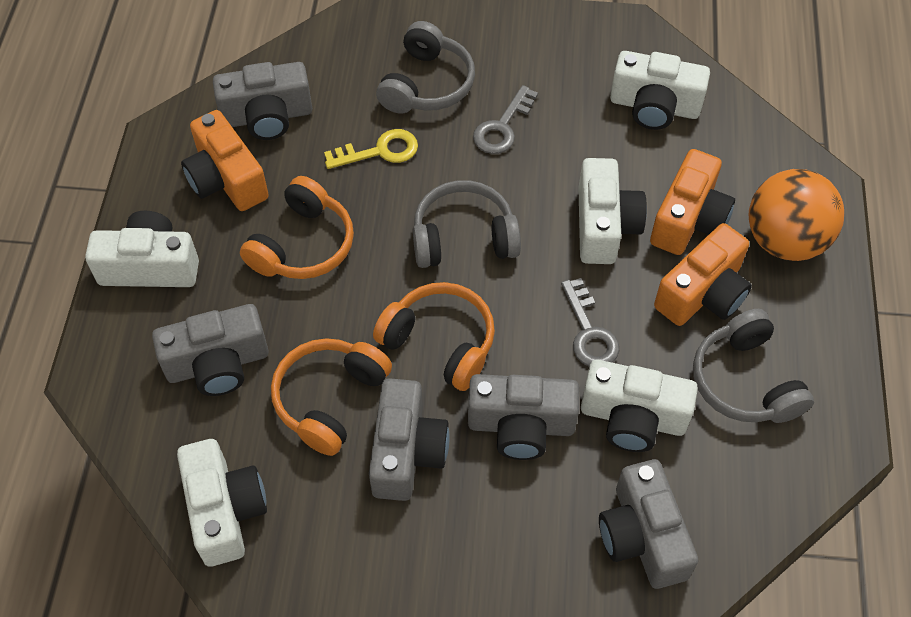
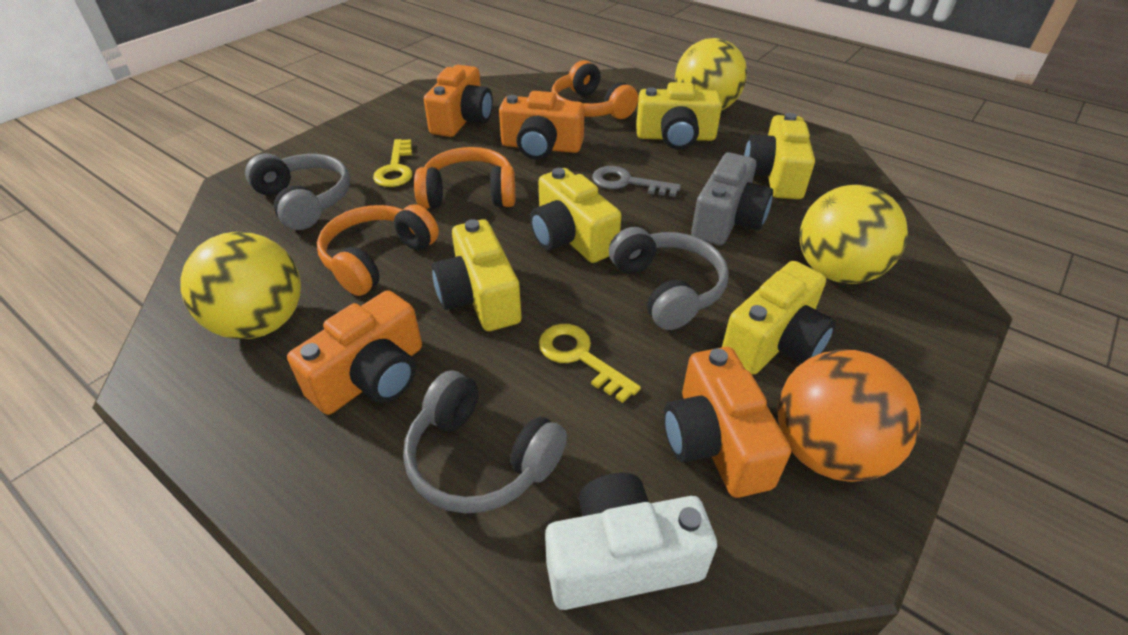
grey camera: [152,304,269,396] [213,62,312,140] [369,378,450,501] [468,374,579,460] [599,459,698,589] = 5 -> [691,152,773,245] = 1
grey key: [473,85,538,154] [561,278,619,366] = 2 -> [592,166,681,197] = 1
orange camera: [181,110,269,211] [650,149,735,255] [654,223,752,326] = 3 -> [287,290,422,415] [424,65,493,137] [499,91,585,160] [664,347,791,498] = 4
white camera: [85,210,199,287] [177,439,267,567] [578,158,647,264] [581,360,698,452] [610,51,710,130] = 5 -> [545,473,717,610] = 1
yellow ball: none = 0 -> [181,232,301,339] [675,38,747,111] [800,185,908,284] = 3
yellow camera: none = 0 -> [432,219,522,331] [530,168,621,263] [636,82,722,150] [722,261,836,375] [744,113,815,199] = 5
yellow key: [324,129,418,169] = 1 -> [373,139,413,187] [539,324,641,403] = 2

